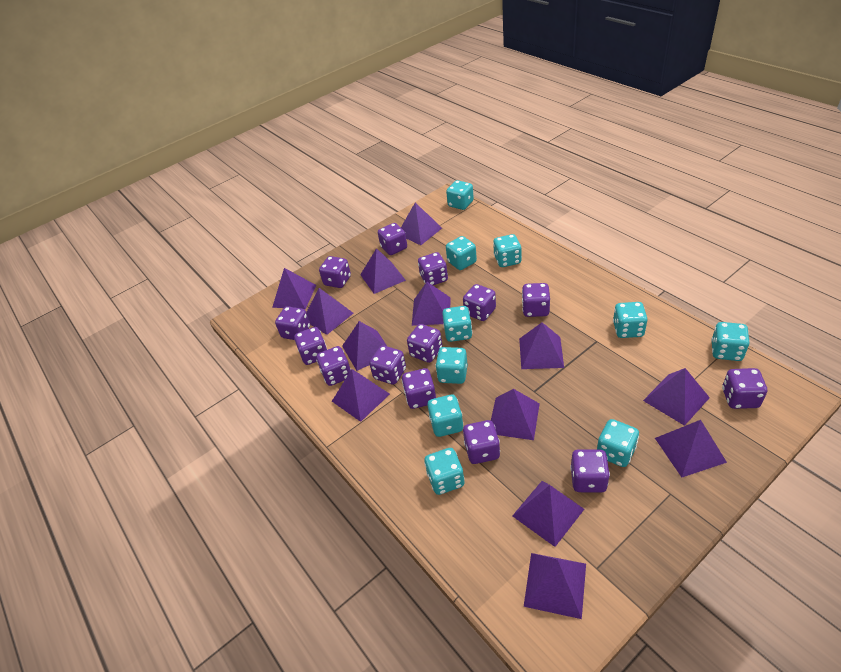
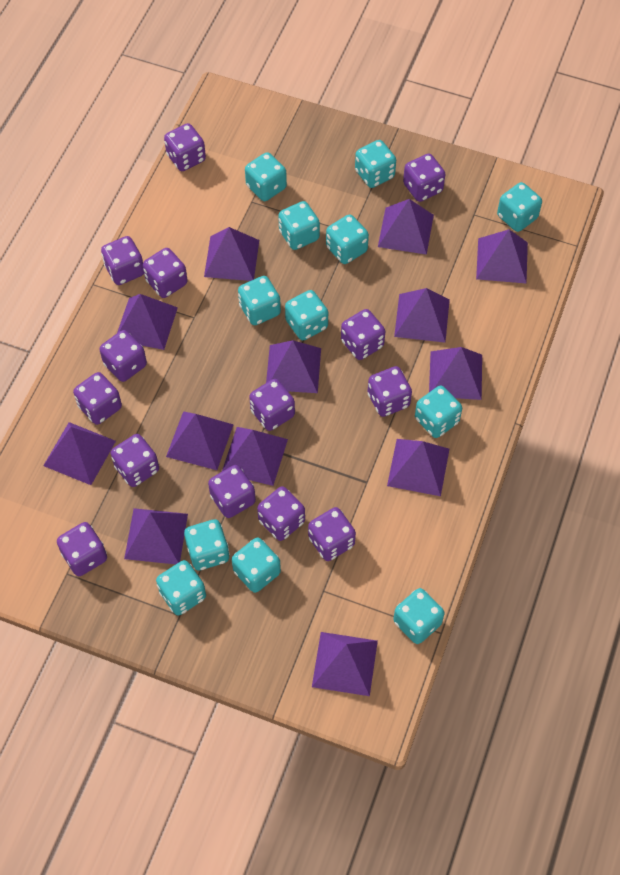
turquoise dice: [424,448,465,495] [427,394,464,437] [435,347,468,384] [442,306,472,342] [446,180,474,210] [446,236,477,270] [493,234,522,267] [597,419,639,467] [613,302,647,338] [711,322,750,361] = 10 -> [156,560,206,615] [184,519,230,570] [232,537,281,593] [238,276,281,325] [245,152,287,201] [278,201,320,250] [285,290,328,340] [326,214,369,264] [355,140,396,188] [393,588,444,644] [415,386,462,438] [497,182,542,232] = 12

